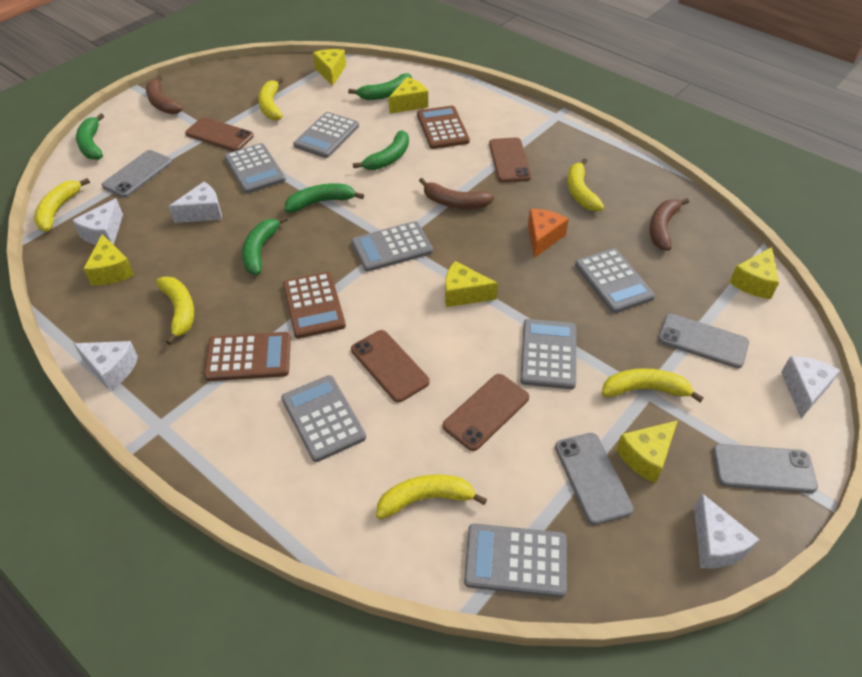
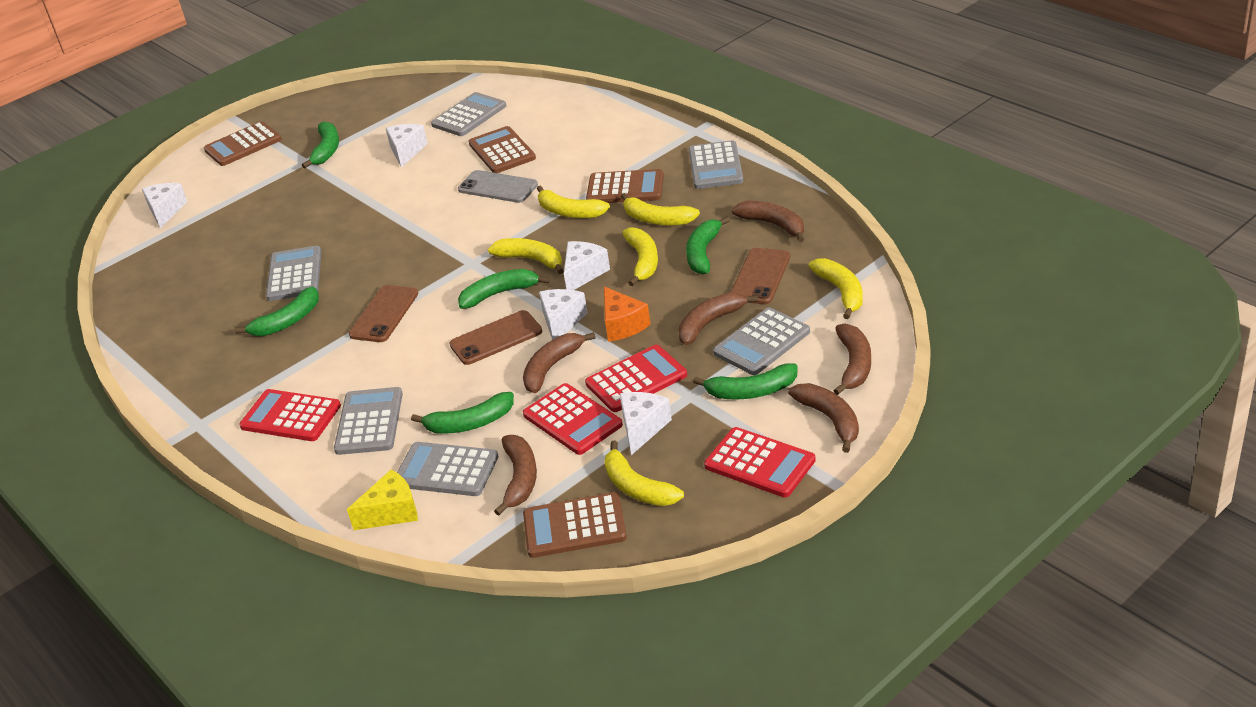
brown banana: [146,75,183,114] [419,178,494,209] [649,198,689,251] = 3 -> [494,435,537,516] [523,332,596,393] [678,292,758,345] [732,201,804,242] [788,383,859,453] [833,323,871,395] = 6
brown calculator: [204,332,291,381] [283,272,346,338] [417,106,470,149] = 3 -> [204,121,282,166] [468,126,536,173] [523,492,627,558] [586,169,664,203] = 4
brown phone: [185,117,254,151] [351,330,430,402] [443,374,529,451] [489,137,531,182] = 4 -> [349,285,418,342] [449,310,542,365] [731,248,790,304] = 3
green banana: [76,113,104,160] [242,216,288,275] [285,183,364,212] [348,73,412,100] [353,130,409,170] = 5 -> [234,287,319,336] [302,121,339,168] [411,392,514,434] [458,269,550,309] [686,216,730,274] [693,363,798,400] = 6
grey calculator: [224,143,286,193] [281,375,366,462] [293,112,359,158] [351,221,433,272] [464,523,567,598] [520,319,576,389] [575,248,655,313] = 7 -> [266,245,322,301] [334,387,403,455] [397,442,499,496] [431,92,506,136] [689,140,743,189] [713,307,810,375] = 6
grey phone: [102,150,172,197] [555,433,634,525] [658,314,749,368] [713,444,818,493] = 4 -> [458,170,538,203] = 1
red calculator: none = 0 -> [239,389,341,441] [523,383,623,455] [585,345,687,412] [704,427,816,498] = 4
yellow cheese: [83,234,134,285] [313,49,346,86] [389,77,428,114] [445,261,498,307] [616,420,678,483] [729,247,779,299] = 6 -> [347,469,418,530] = 1

